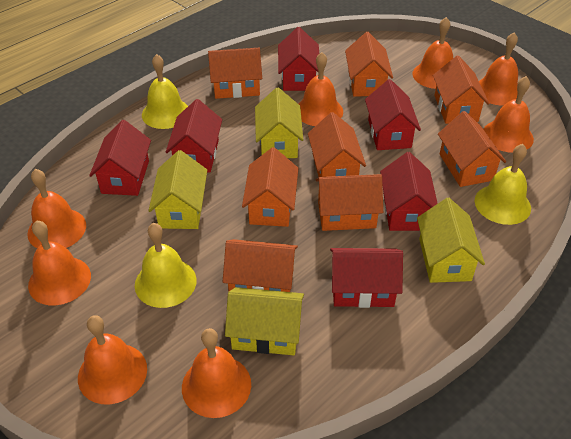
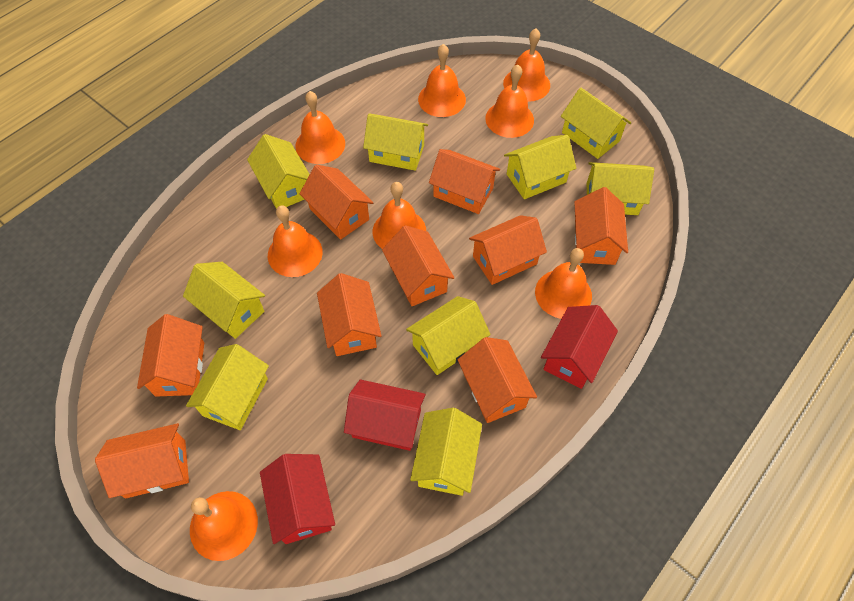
orange house: [208,48,262,99] [223,239,298,292] [242,147,298,227] [308,112,366,177] [316,174,383,231] [345,32,393,97] [433,56,489,124] [438,111,506,187] = 8 -> [95,423,189,498] [137,314,204,397] [300,164,374,240] [317,273,381,356] [382,225,455,306] [429,149,500,214] [458,337,537,423] [469,215,547,285] [574,187,628,265] = 9
red house: [89,120,151,196] [166,99,222,173] [278,27,319,91] [330,248,403,308] [365,79,421,150] [380,152,438,231] = 6 -> [260,454,335,544] [344,379,426,451] [541,305,618,389] = 3
yellow bell: [135,223,197,308] [142,54,188,129] [475,144,531,225] = 3 -> none = 0
yellow house: [148,150,207,229] [225,287,304,355] [255,87,303,158] [417,198,485,283] = 4 -> [183,262,265,339] [186,344,269,430] [247,134,310,209] [363,114,428,171] [406,296,491,375] [410,408,482,496] [504,135,576,199] [561,87,631,159] [586,162,654,215] = 9

